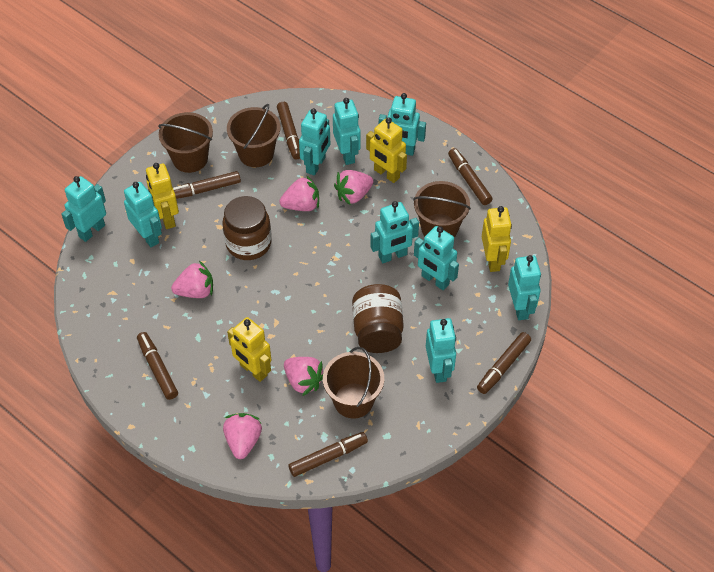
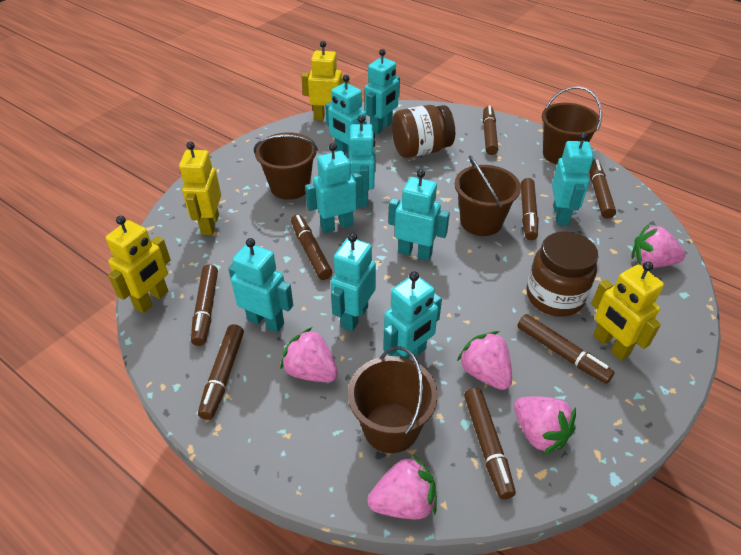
brown marker: [137,332,178,400] [173,171,241,199] [277,102,300,160] [288,432,368,477] [448,148,493,205] [477,332,531,394] = 6 -> [191,265,218,346] [198,324,244,420] [291,215,332,280] [464,388,516,499] [483,106,498,155] [517,314,615,384] [521,178,538,240] [589,159,616,219] = 8

